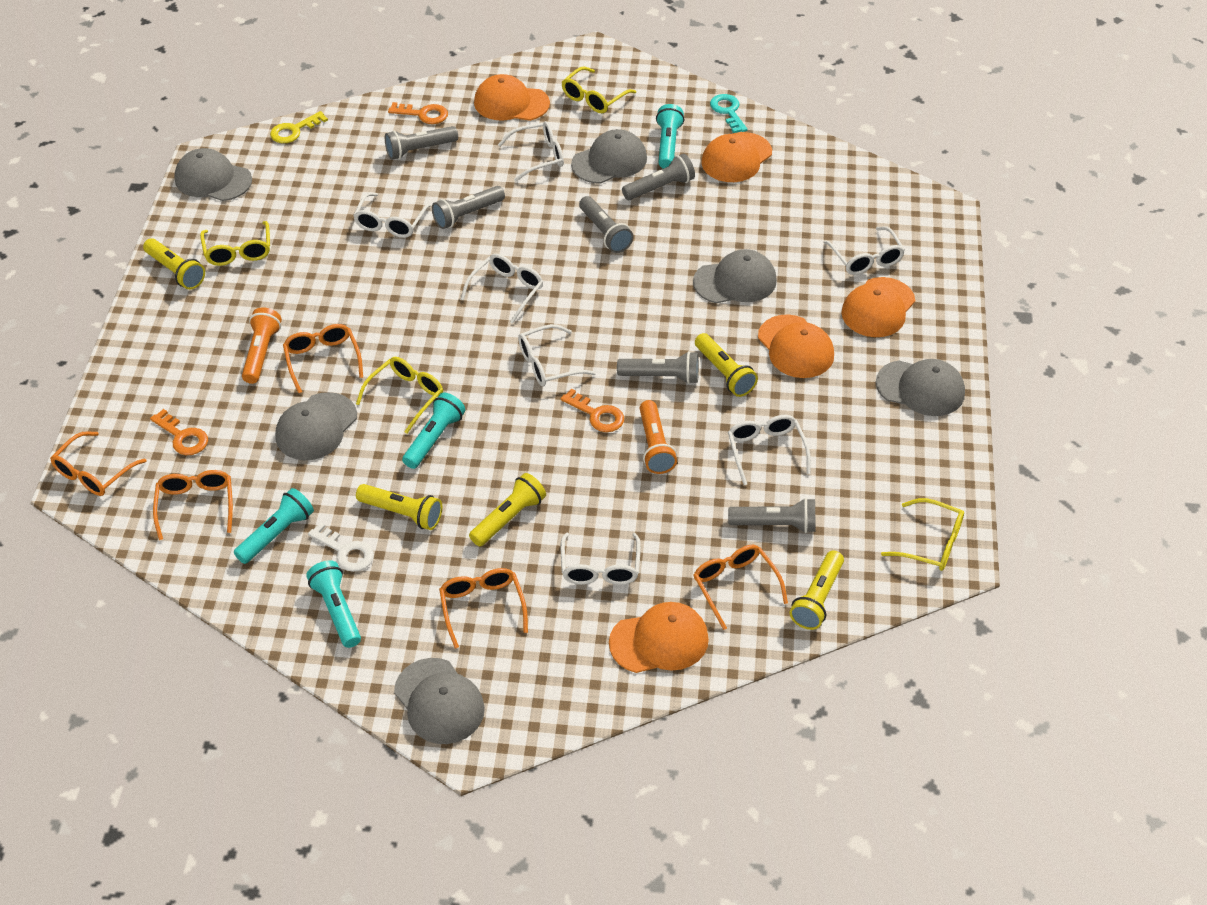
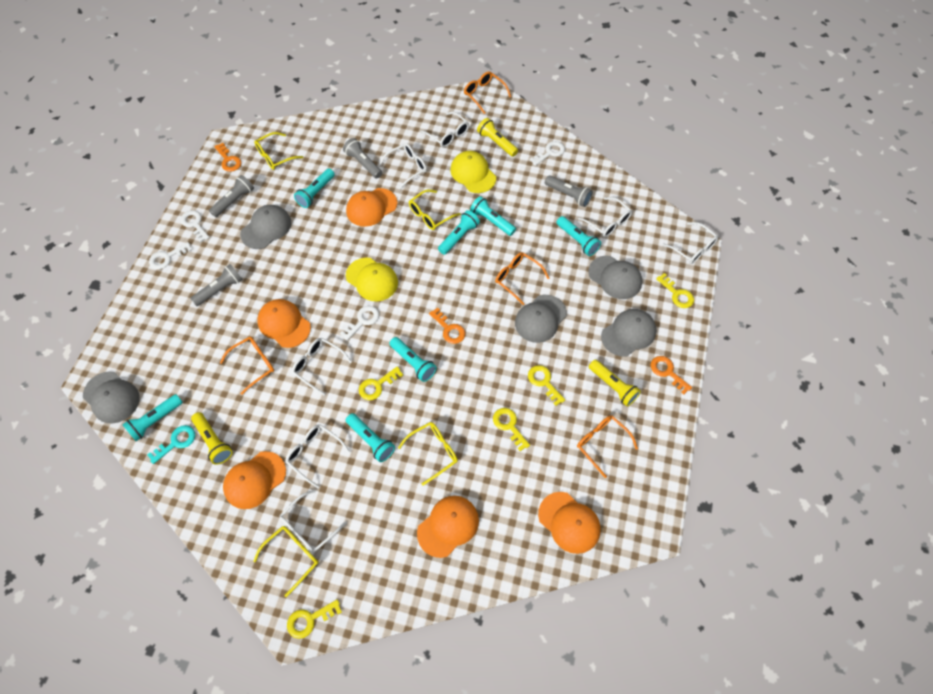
grey cap: [174,148,252,201] [275,392,357,460] [394,658,485,744] [571,129,647,184] [693,249,777,303] [876,359,965,416] = 6 -> [83,372,140,424] [240,205,291,249] [515,295,567,343] [588,256,642,299] [601,309,656,357] = 5
grey flashlight: [385,126,458,160] [432,186,505,229] [579,196,633,253] [617,351,699,384] [622,154,695,200] [728,498,815,533] = 6 -> [190,264,243,306] [209,175,254,217] [343,138,382,179] [545,175,593,207] = 4
orange flashlight: [242,307,282,384] [640,400,677,474] = 2 -> none = 0
orange glasses: [50,431,146,496] [153,470,233,540] [283,324,363,393] [439,568,528,648] [693,545,788,630] = 5 -> [220,337,274,395] [464,71,511,114] [495,252,549,305] [577,415,638,478] = 4
turquoise flashlight: [234,488,314,564] [306,560,361,648] [402,393,466,469] [656,104,684,169] = 4 -> [122,394,183,441] [294,169,335,208] [346,413,395,462] [389,337,437,382] [438,210,480,255] [470,196,516,236] [557,216,601,256] = 7
white key: [308,522,374,572] = 1 -> [149,242,192,269] [181,210,210,243] [340,306,379,341] [530,141,565,166] = 4
yellow cap: none = 0 -> [346,258,398,301] [450,151,496,193] = 2
yellow flashlight: [143,238,205,289] [356,484,442,530] [469,473,546,546] [695,333,758,397] [790,550,844,630] = 5 -> [191,412,233,465] [477,118,518,157] [589,360,641,407] = 3
yellow key: [270,111,328,143] = 1 -> [287,599,342,639] [359,366,403,400] [493,408,530,451] [528,365,565,406] [656,273,694,308] = 5

